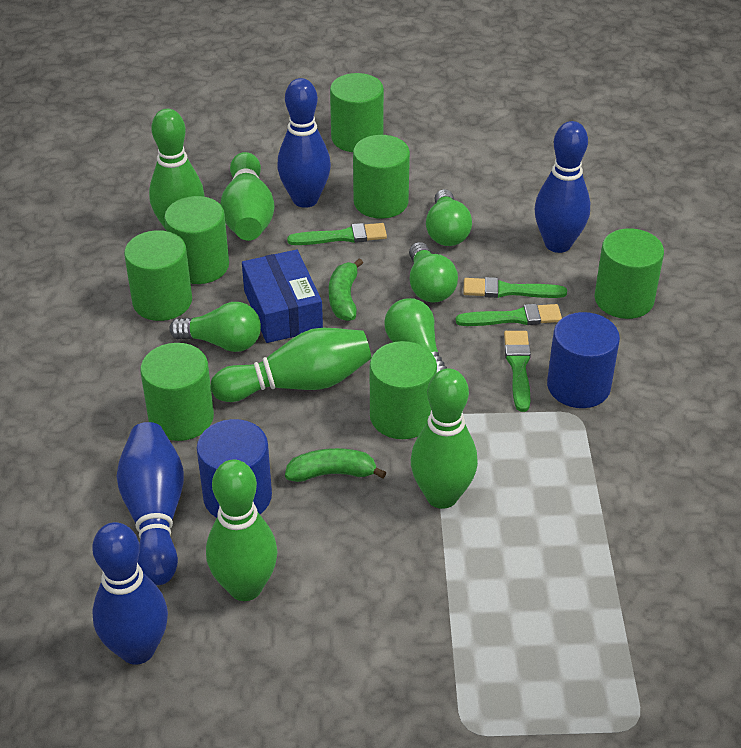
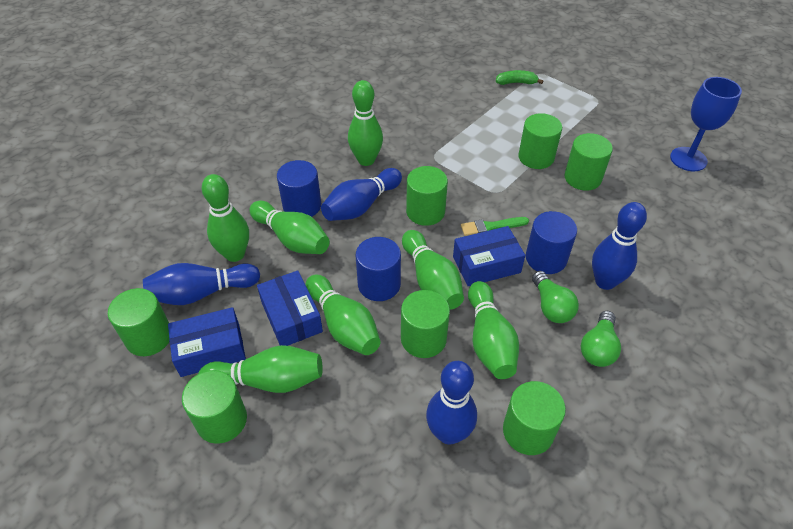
blue box: [242,250,323,343] = 1 -> [168,307,246,377] [257,270,323,346] [453,226,525,286] = 3
blue cylinder: [196,419,272,518] [547,312,620,408] = 2 -> [277,160,321,217] [356,237,401,301] [526,211,577,274] = 3
blue goblet: none = 0 -> [670,77,742,171] = 1
green banana: [285,448,386,482] [329,258,363,321] = 2 -> [496,70,544,85] = 1
green bowling pin: [149,109,205,230] [206,459,278,601] [211,328,372,402] [220,152,275,241] [411,368,478,509] = 5 -> [198,345,323,393] [201,174,249,262] [249,201,330,254] [306,274,381,355] [348,80,383,166] [402,230,464,309] [468,281,519,379] = 7
green brush: [287,223,387,245] [456,304,562,326] [463,277,567,298] [504,331,531,412] = 4 -> [461,217,529,236] = 1
green light bulb: [169,302,261,352] [384,298,447,372] [409,242,458,303] [426,189,472,246] = 4 -> [532,271,579,323] [581,311,621,367] = 2

